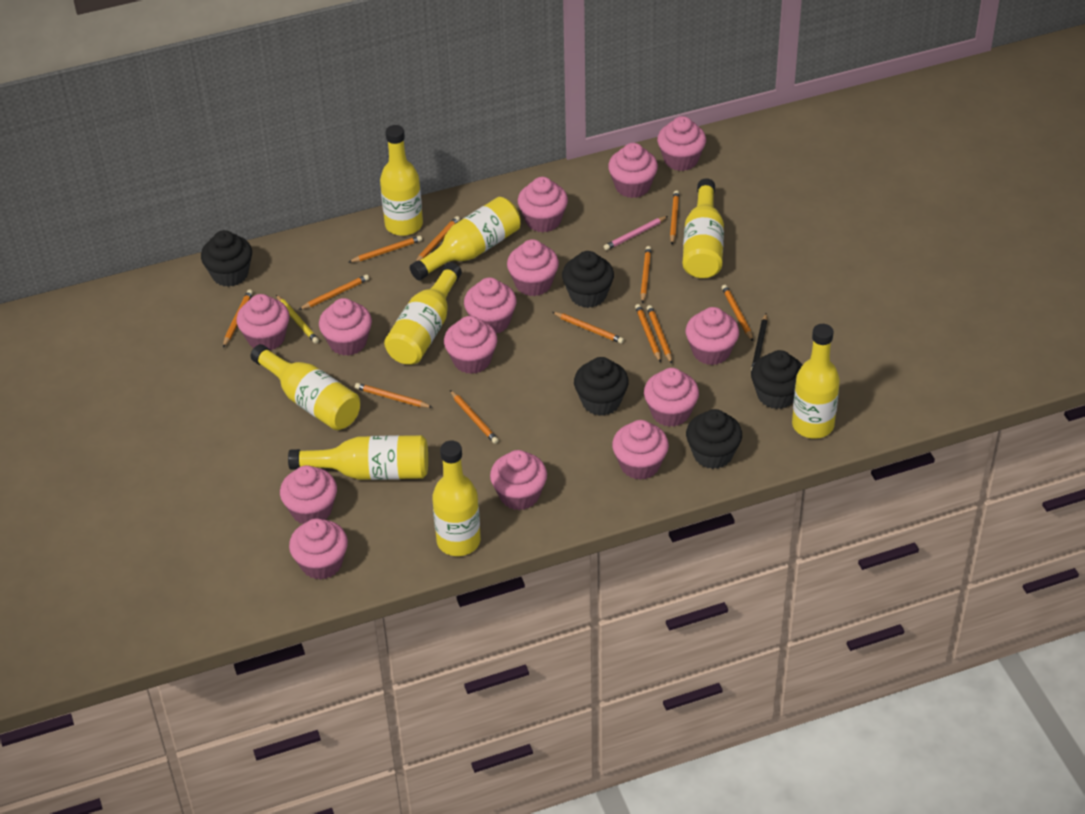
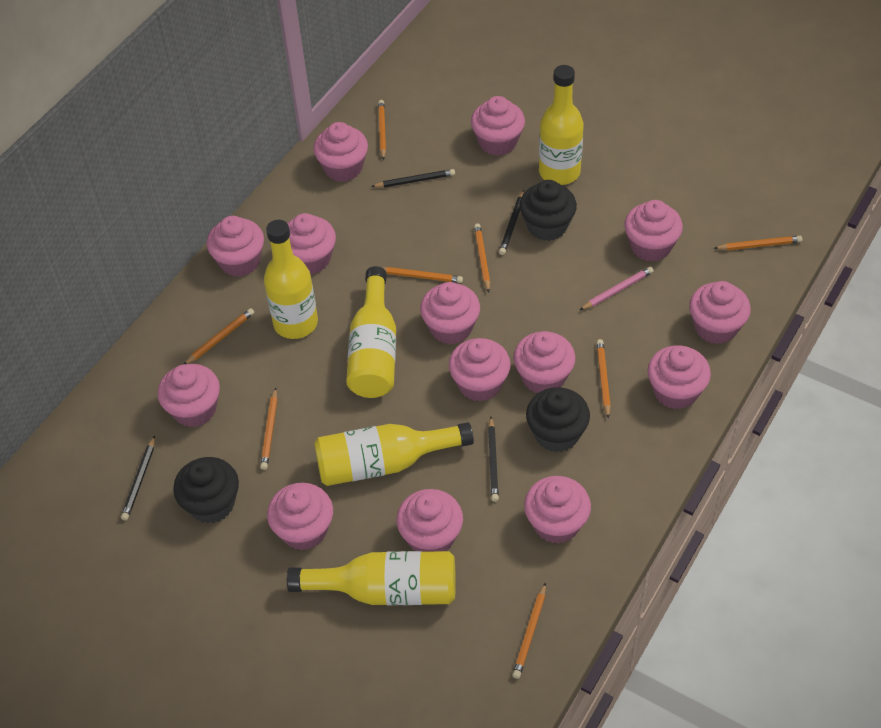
black cupcake: [201,230,252,287] [562,251,614,308] [574,357,629,416] [686,409,742,469] [751,350,802,409] = 5 -> [173,457,239,524] [520,180,577,241] [526,387,590,452] = 3
black pencil: [751,314,768,370] = 1 -> [121,436,155,521] [371,169,455,188] [488,417,499,502] [499,190,524,255] = 4
orange pencil: [223,290,253,348] [299,274,369,310] [349,236,422,262] [355,383,433,408] [415,216,460,262] [450,390,499,444] [552,312,624,344] [635,304,661,363] [640,246,651,304] [647,305,672,364] [670,190,679,244] [722,285,753,341] = 12 -> [184,308,254,364] [260,387,277,470] [378,100,386,160] [383,267,463,283] [474,223,490,292] [512,582,546,679] [597,339,611,419] [713,236,803,250] = 8
yellow bottle: [250,344,360,430] [288,435,428,480] [380,125,423,236] [384,262,462,365] [410,197,521,280] [432,441,481,556] [683,178,724,278] [792,324,840,439] = 8 -> [264,220,318,339] [287,551,456,605] [314,422,474,486] [346,266,396,398] [539,65,584,185] = 5
yellow pencil: [276,295,319,344] = 1 -> none = 0

